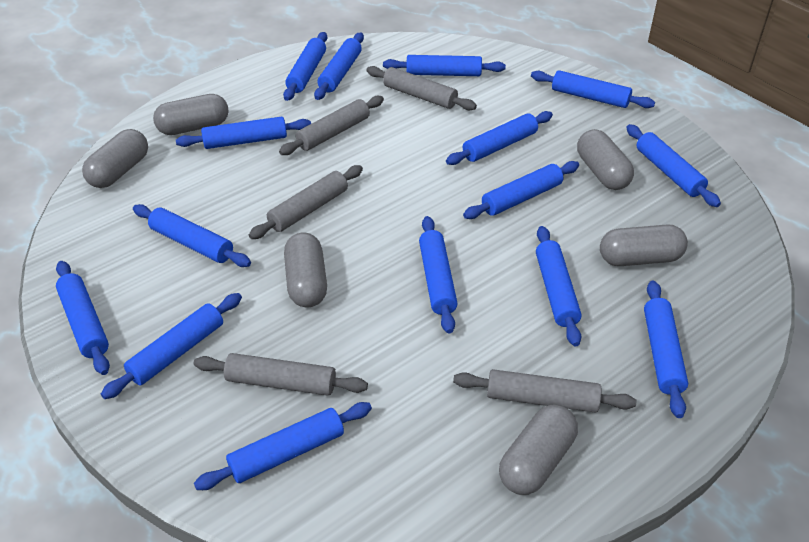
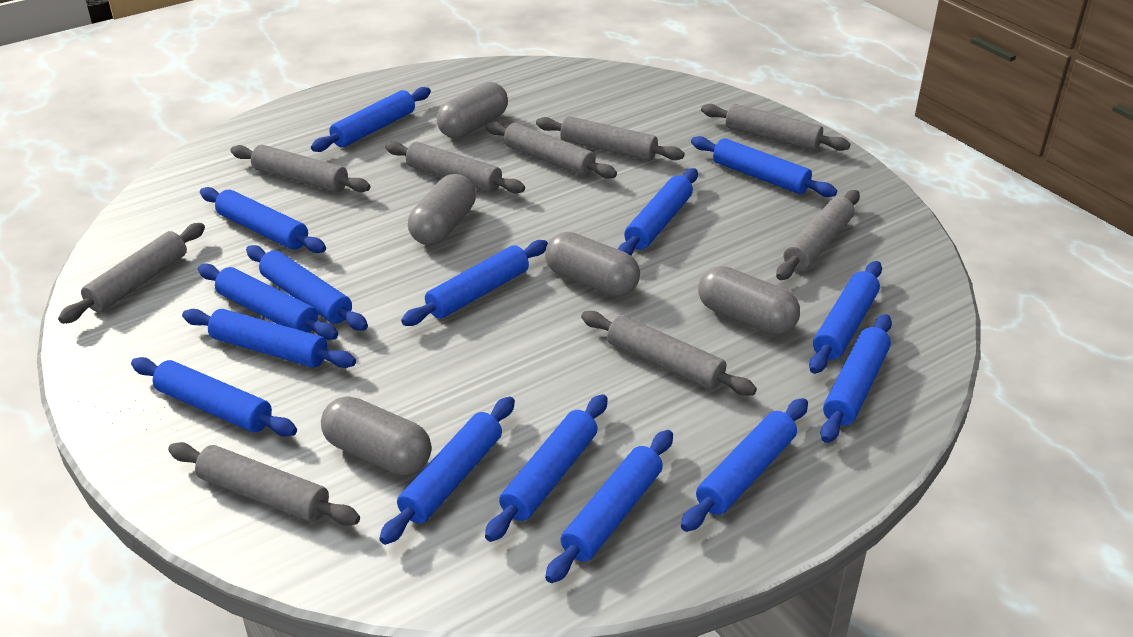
grey capsule: [82,129,148,188] [153,94,229,135] [284,233,327,307] [499,405,578,495] [577,129,634,190] [600,224,688,266] = 6 -> [321,396,432,475] [408,174,476,245] [437,82,508,138] [545,232,640,297] [698,266,800,335] = 5
grey rolling pin: [194,353,368,396] [249,165,363,239] [279,96,384,155] [366,66,477,110] [453,369,636,413] = 5 -> [58,223,205,324] [168,442,360,526] [230,145,371,192] [385,141,525,194] [485,121,617,179] [536,116,685,161] [581,311,757,396] [701,104,850,151] [776,190,860,280] = 9

